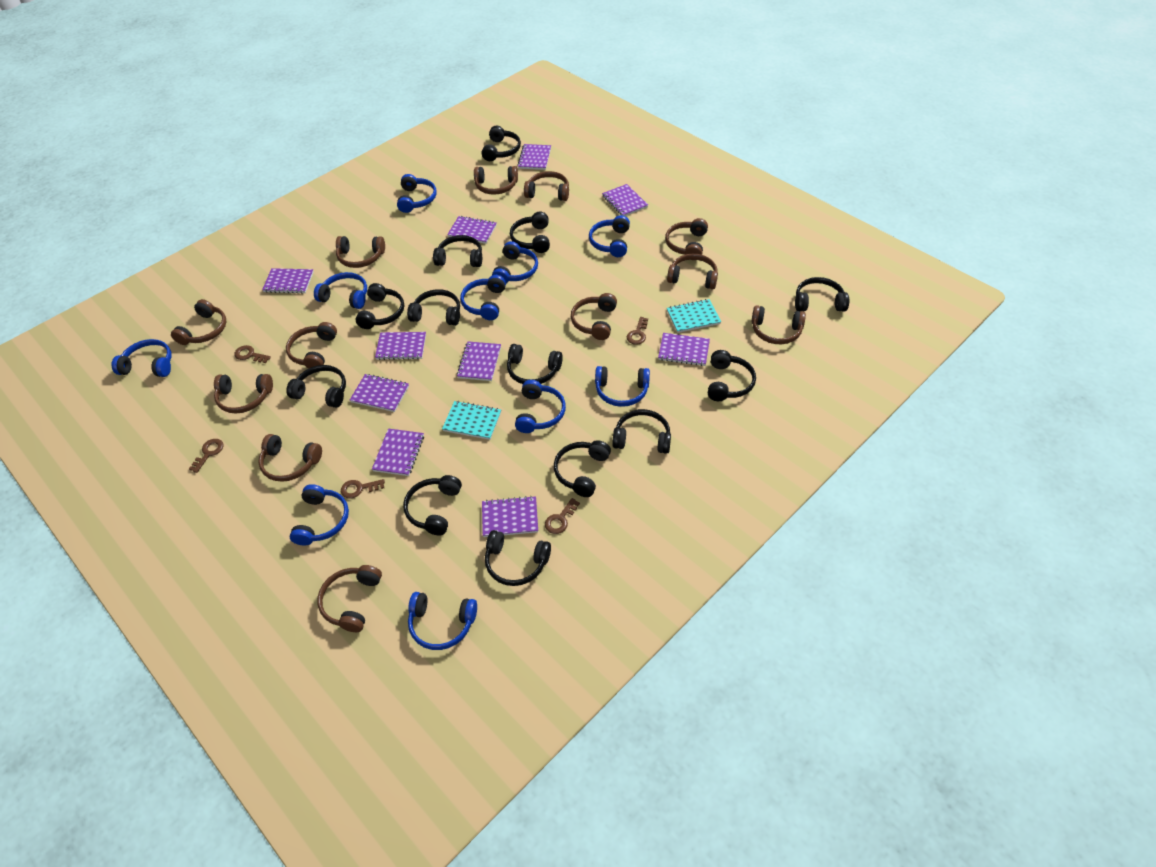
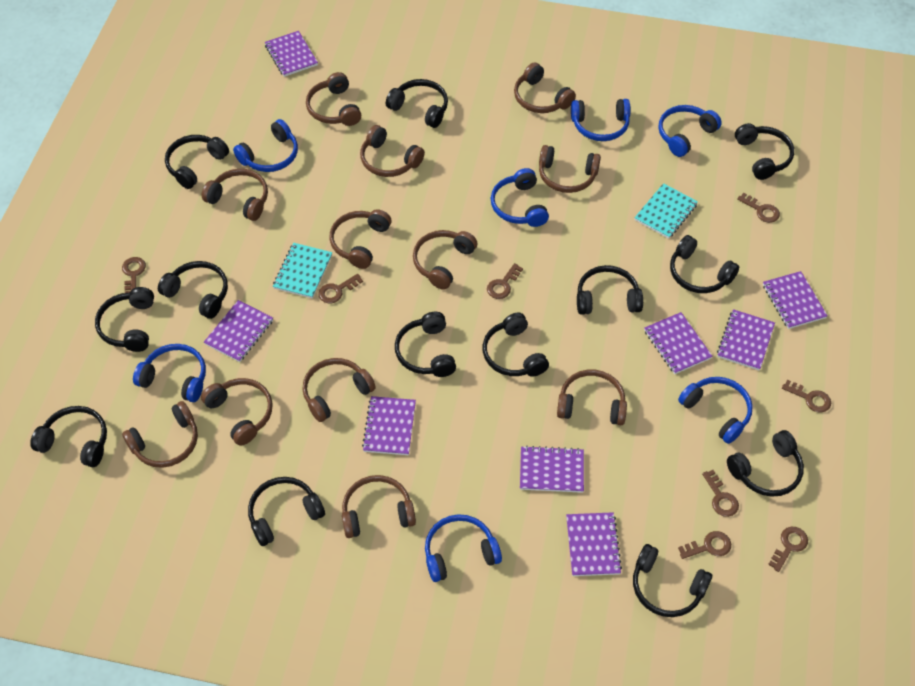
blue headphones: [111,339,172,377] [290,484,349,546] [314,272,367,309] [397,174,437,213] [408,592,477,650] [460,275,506,320] [492,241,538,283] [515,380,566,433] [589,215,630,257] [595,366,650,407] = 10 -> [133,344,206,402] [233,119,298,172] [425,514,502,582] [491,168,549,227] [571,99,631,141] [658,105,722,157] [678,377,753,444] = 7
brown key: [189,439,224,473] [234,345,271,363] [341,479,385,499] [545,498,580,534] [627,317,648,345] = 5 -> [122,257,146,293] [318,274,363,303] [487,263,523,299] [678,531,731,559] [702,470,739,517] [737,193,780,223] [768,527,808,572] [782,380,831,413] = 8
purple notebook: [262,268,313,294] [350,374,409,412] [372,428,424,476] [375,332,426,360] [447,216,497,244] [457,341,501,381] [482,496,538,537] [517,144,551,170] [602,184,648,216] [658,333,710,366] = 10 -> [204,300,273,362] [265,31,318,77] [362,396,416,455] [520,446,584,493] [566,512,622,576] [644,312,713,374] [717,309,775,370] [763,271,828,329] = 8

